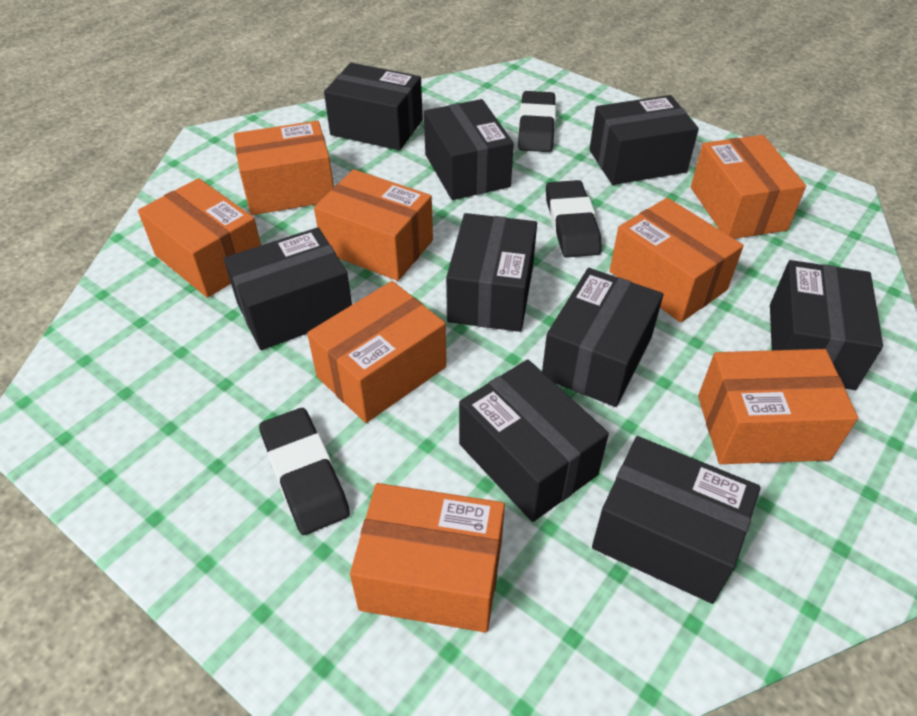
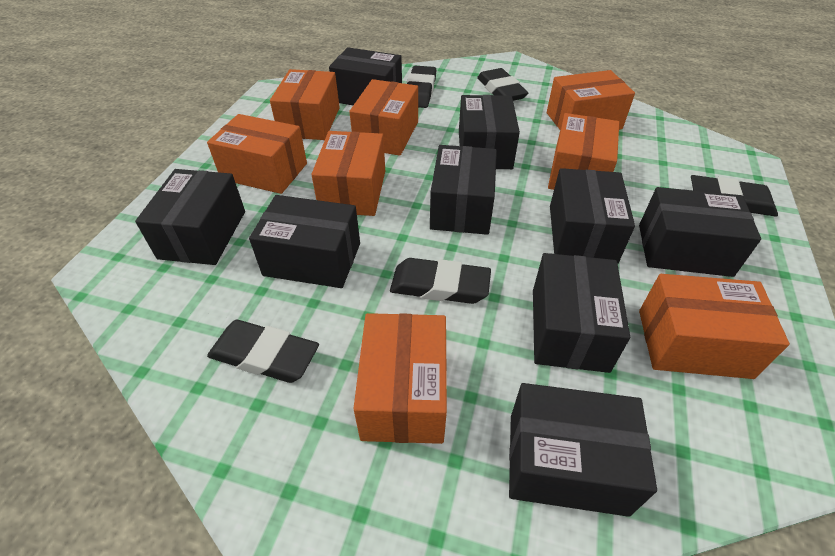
black eraser: [259,408,350,535] [518,91,556,152] [546,180,602,258] = 3 -> [207,320,319,383] [390,258,491,304] [406,66,437,108] [477,68,528,101] [691,175,778,217] = 5

